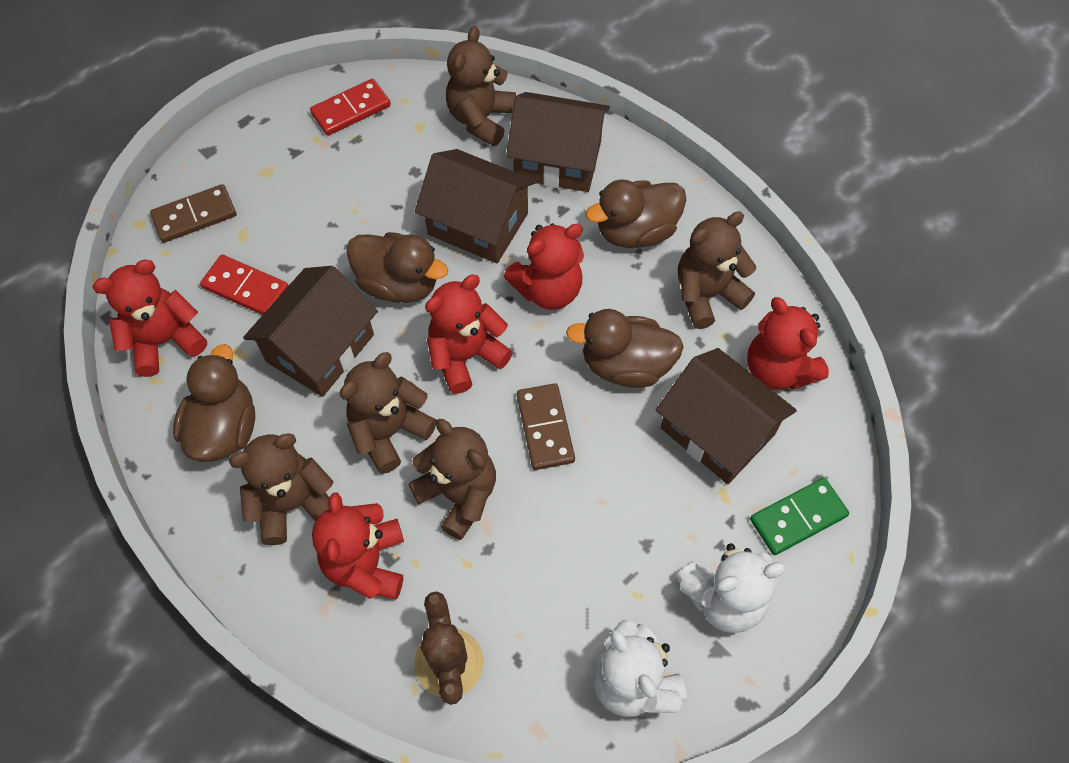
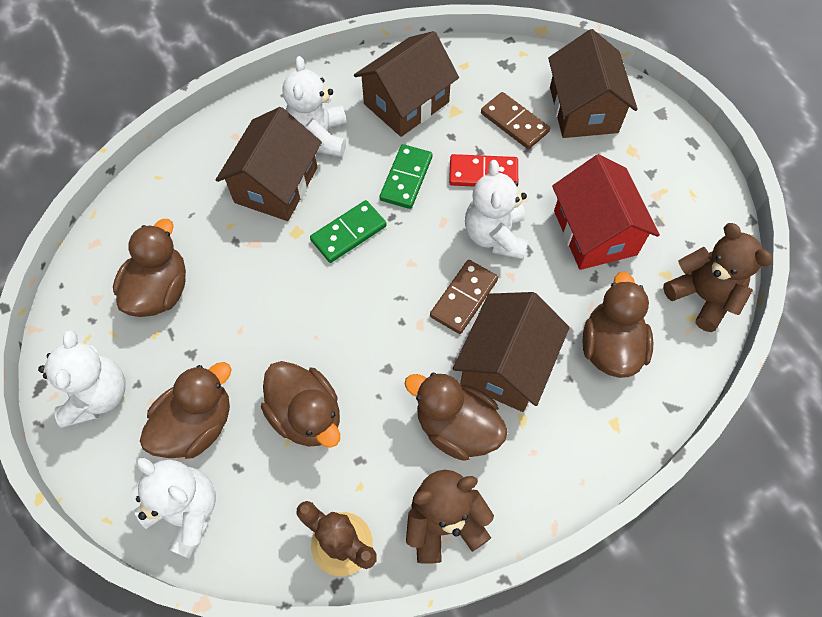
brown duck: [173,344,255,462] [347,232,448,303] [566,309,684,388] [585,179,686,248] = 4 -> [113,219,186,317] [140,362,232,459] [261,361,340,448] [405,373,508,461] [582,272,653,378] = 5
brown teddy bear: [229,433,334,545] [340,352,437,474] [408,419,496,540] [446,26,516,146] [678,211,756,329] = 5 -> [406,470,494,564] [663,223,773,332] = 2
green domino: [750,478,849,555] = 1 -> [310,200,387,263] [380,144,432,209] = 2
red domino: [200,255,289,315] [310,79,391,136] = 2 -> [449,154,518,187] = 1
red house: none = 0 -> [552,154,660,270] = 1
red teddy bear: [93,260,207,377] [312,493,404,600] [425,275,513,394] [504,223,584,310] [747,297,829,390] = 5 -> none = 0
white teddy bear: [592,620,687,717] [676,543,786,633] = 2 -> [38,330,126,428] [131,458,216,559] [283,56,347,157] [465,160,528,259] = 4

